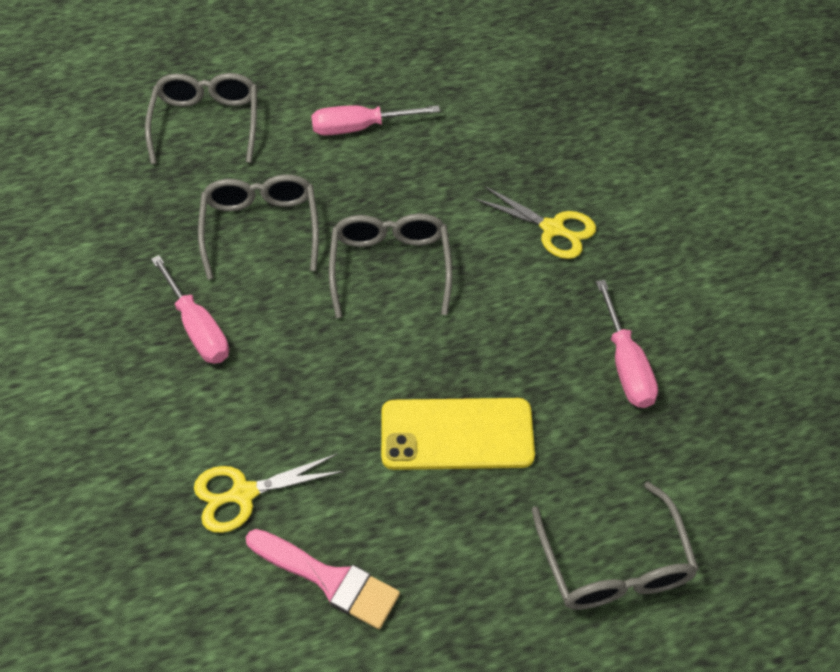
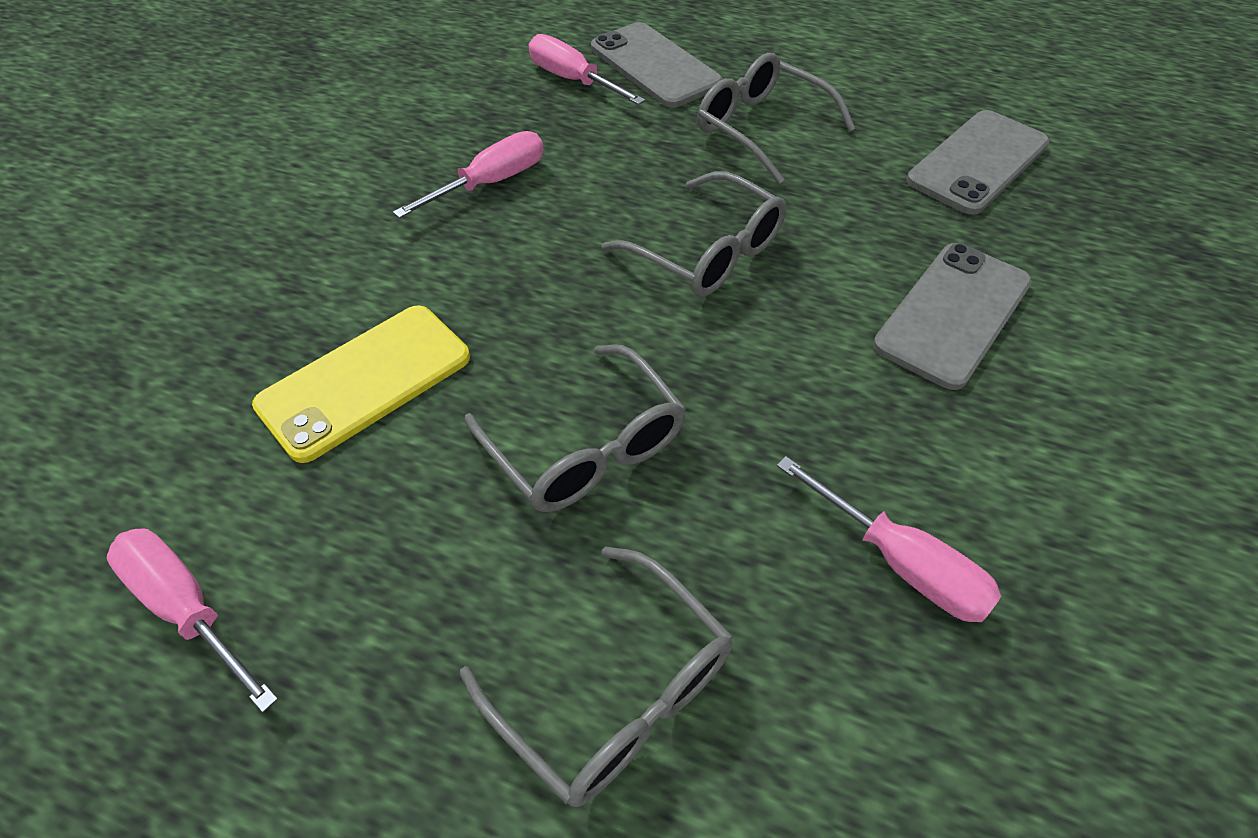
grey phone: none = 0 -> [591,22,723,108] [873,243,1032,390] [906,110,1050,215] = 3
pink brush: [246,529,400,629] = 1 -> none = 0
pink screwdriver: [151,255,229,364] [311,105,440,136] [596,280,658,408] = 3 -> [107,528,278,712] [393,131,544,218] [529,34,645,105] [777,456,1001,622] = 4
yellow scissors: [194,453,344,533] [475,186,596,259] = 2 -> none = 0

